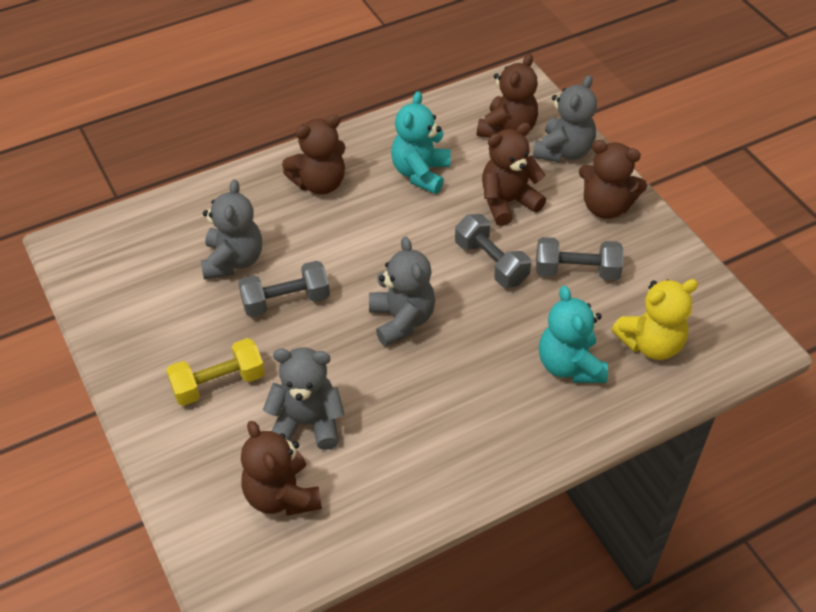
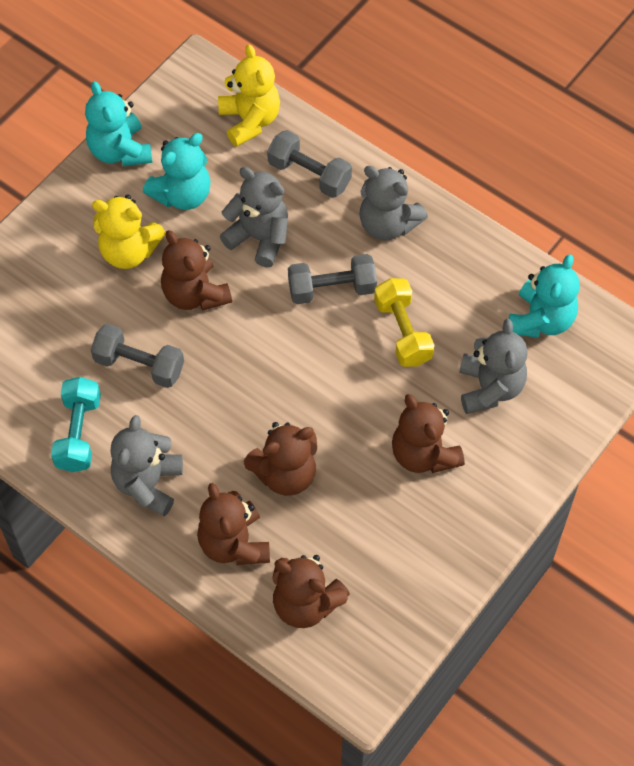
turquoise dumbbell: none = 0 -> [51,377,101,472] = 1
turquoise teddy bear: [391,91,451,194] [539,286,608,383] = 2 -> [85,81,152,166] [143,133,211,210] [509,254,580,338] = 3
yellow teddy bear: [612,279,698,360] = 1 -> [92,195,165,269] [218,44,280,147] = 2

